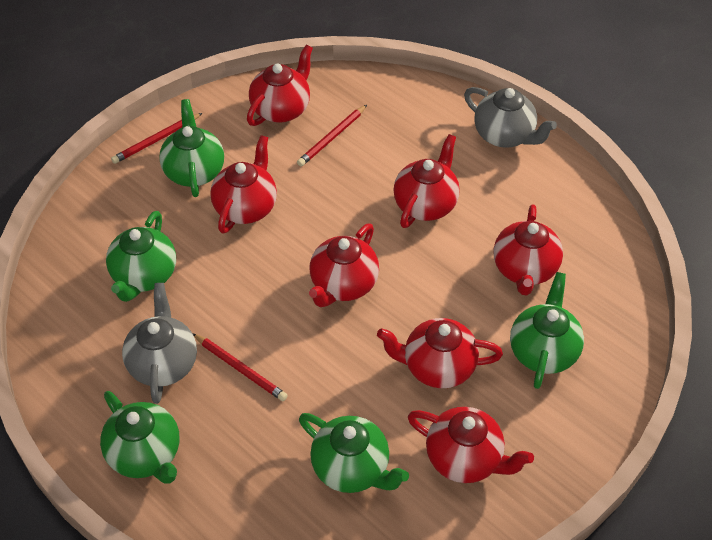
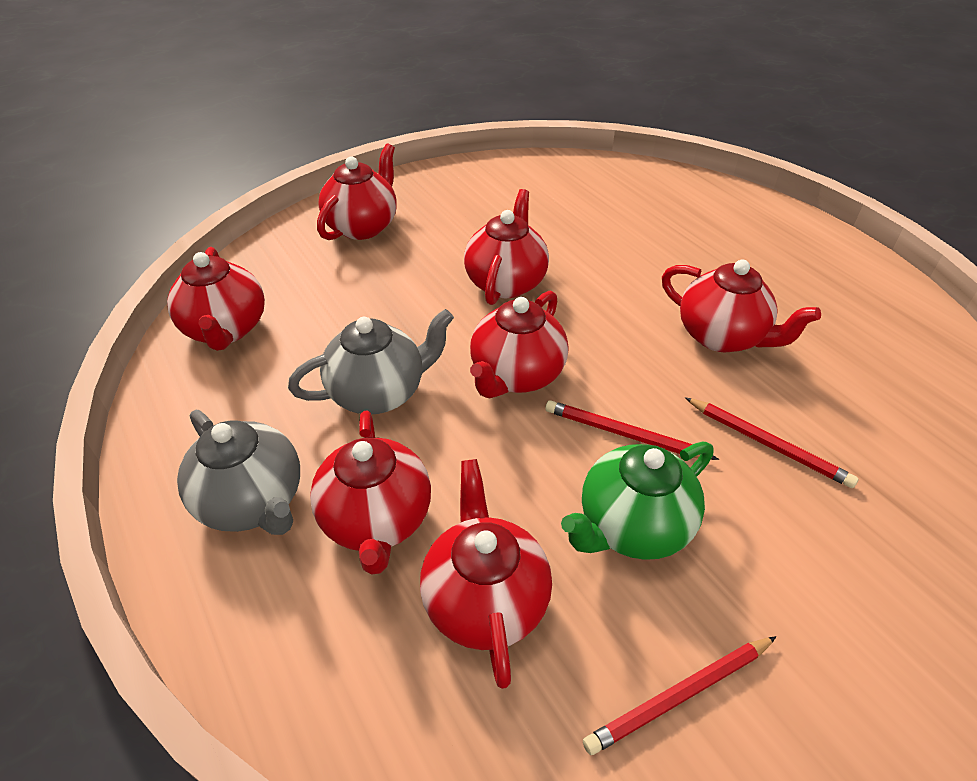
green teapot: [100,391,179,484] [106,211,176,302] [159,99,224,197] [299,413,409,493] [510,272,584,389] = 5 -> [561,442,714,560] = 1

